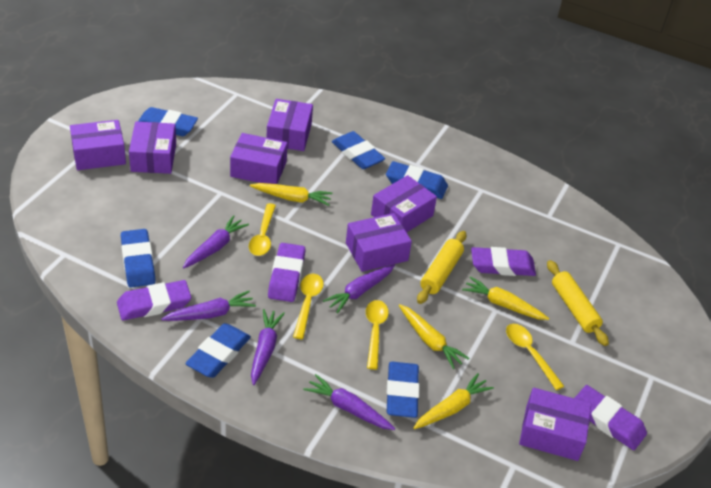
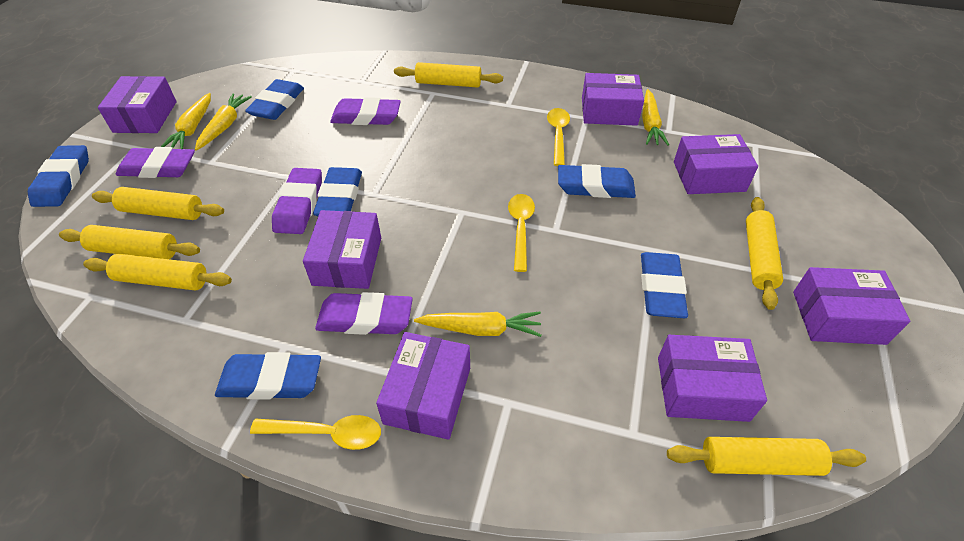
purple carrot: [161,291,256,321] [183,215,249,269] [251,309,285,385] [303,374,395,430] [323,264,395,314] = 5 -> none = 0
yellow rolling pin: [417,231,466,304] [547,260,609,346] = 2 -> [59,225,200,259] [83,254,232,290] [92,187,224,220] [394,62,503,87] [667,437,866,476] [746,197,783,310] = 6
yellow spoon: [249,203,276,256] [293,274,324,339] [366,300,389,370] [506,324,564,390] = 4 -> [250,415,381,450] [508,194,535,272] [547,108,570,166] = 3

